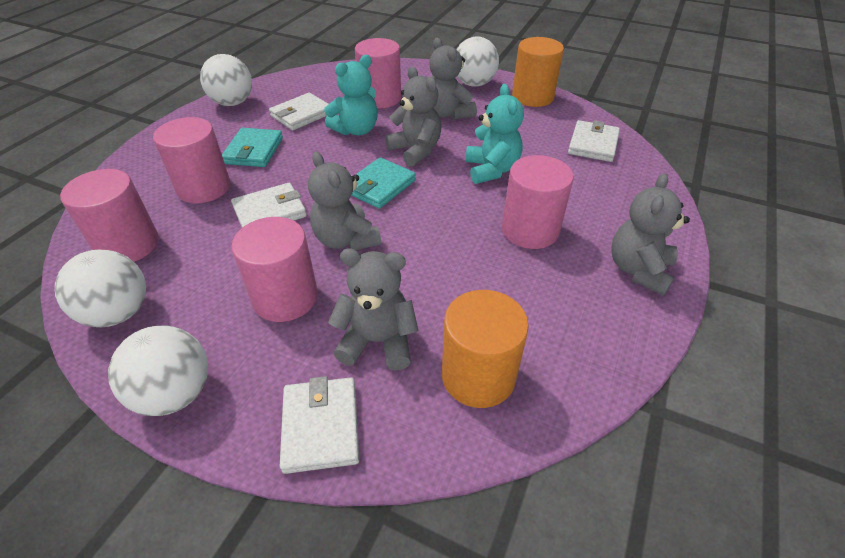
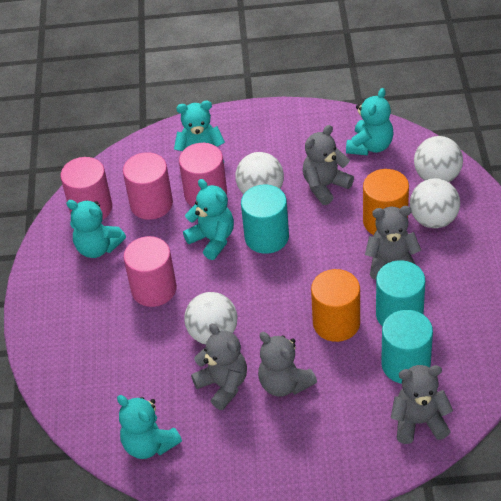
pink cylinder: [60,169,159,262] [153,117,230,203] [231,217,318,322] [355,38,401,108] [502,155,574,249] = 5 -> [60,157,112,220] [123,152,173,220] [123,236,177,307] [179,143,227,207] = 4
turquoise cylinder: none = 0 -> [241,185,289,254] [376,260,425,326] [381,310,433,384] = 3
turquoise teddy bear: [324,55,378,135] [466,84,524,184] = 2 -> [66,200,126,258] [117,395,182,459] [174,101,225,161] [183,179,234,260] [346,88,394,155] = 5
turquoise wallet: [222,128,283,167] [352,157,416,209] = 2 -> none = 0
white wallet: [231,183,307,228] [269,93,328,130] [280,376,359,474] [568,120,620,162] = 4 -> none = 0

